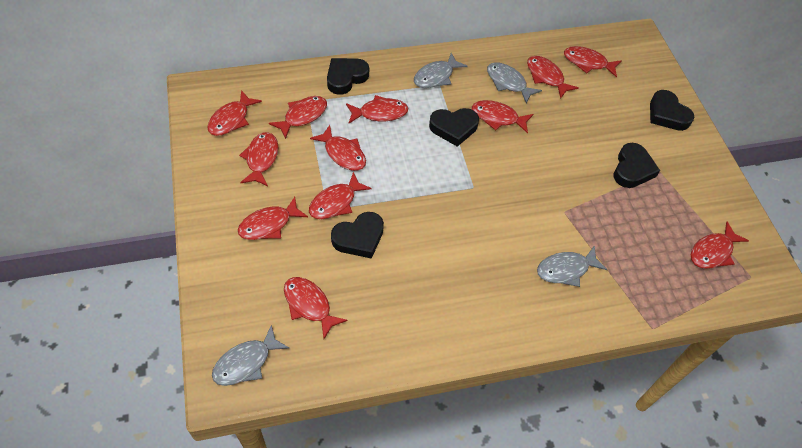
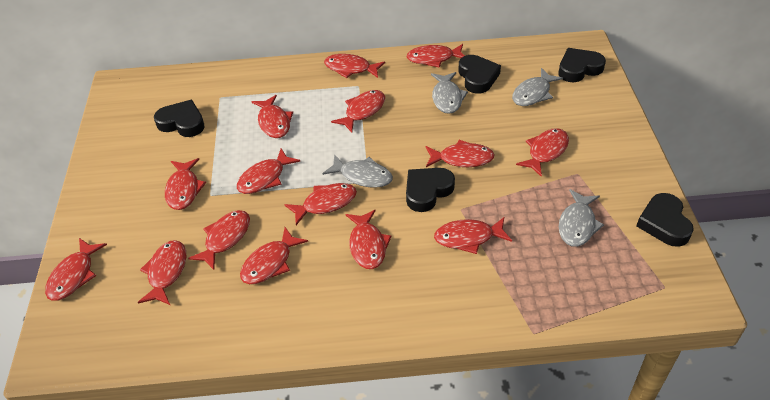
red fish: [207,90,262,136] [238,197,308,240] [239,132,279,186] [269,96,327,139] [284,277,348,339] [309,172,372,219] [310,125,366,171] [346,95,408,123] [472,100,533,133] [527,56,578,99] [564,46,622,78] [691,222,749,269] = 12 -> [45,238,107,301] [138,240,186,305] [165,158,206,210] [188,210,250,270] [237,149,300,194] [240,227,308,284] [251,95,293,138] [284,183,357,225] [324,54,385,78] [331,90,385,133] [345,210,392,269] [407,44,465,67] [426,140,495,167] [434,217,512,254] [516,128,569,177] = 15

